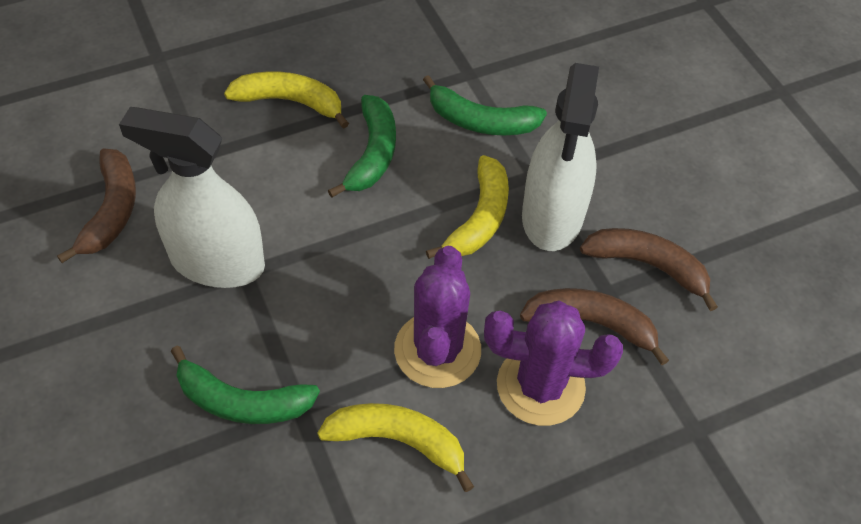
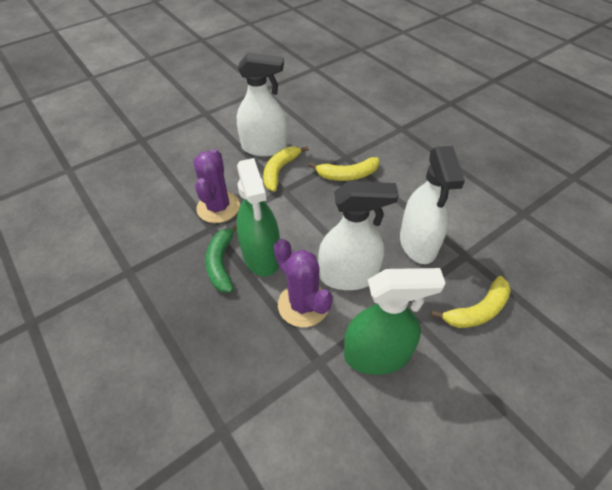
brown banana: [57,149,136,263] [520,288,669,365] [580,228,718,311] = 3 -> none = 0
green banana: [171,346,320,424] [328,95,396,198] [423,75,547,135] = 3 -> [205,225,237,292] = 1
green spray bottle: none = 0 -> [236,158,280,277] [344,268,446,375] = 2
white spray bottle: [119,107,265,288] [522,63,599,251] = 2 -> [237,52,287,157] [318,181,399,290] [400,146,465,264] = 3

